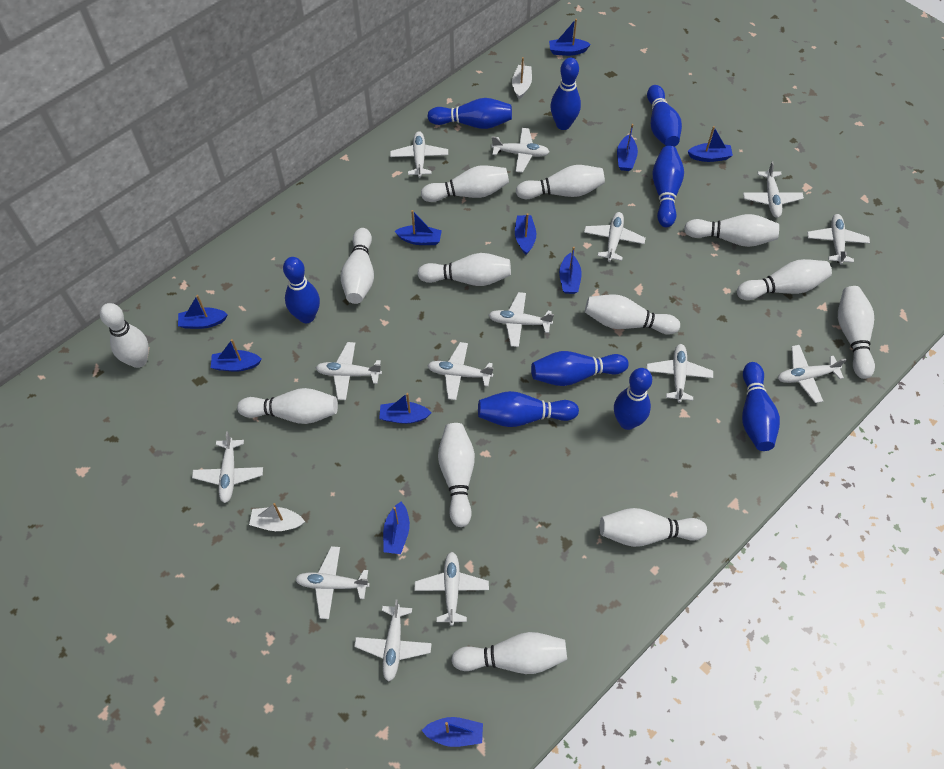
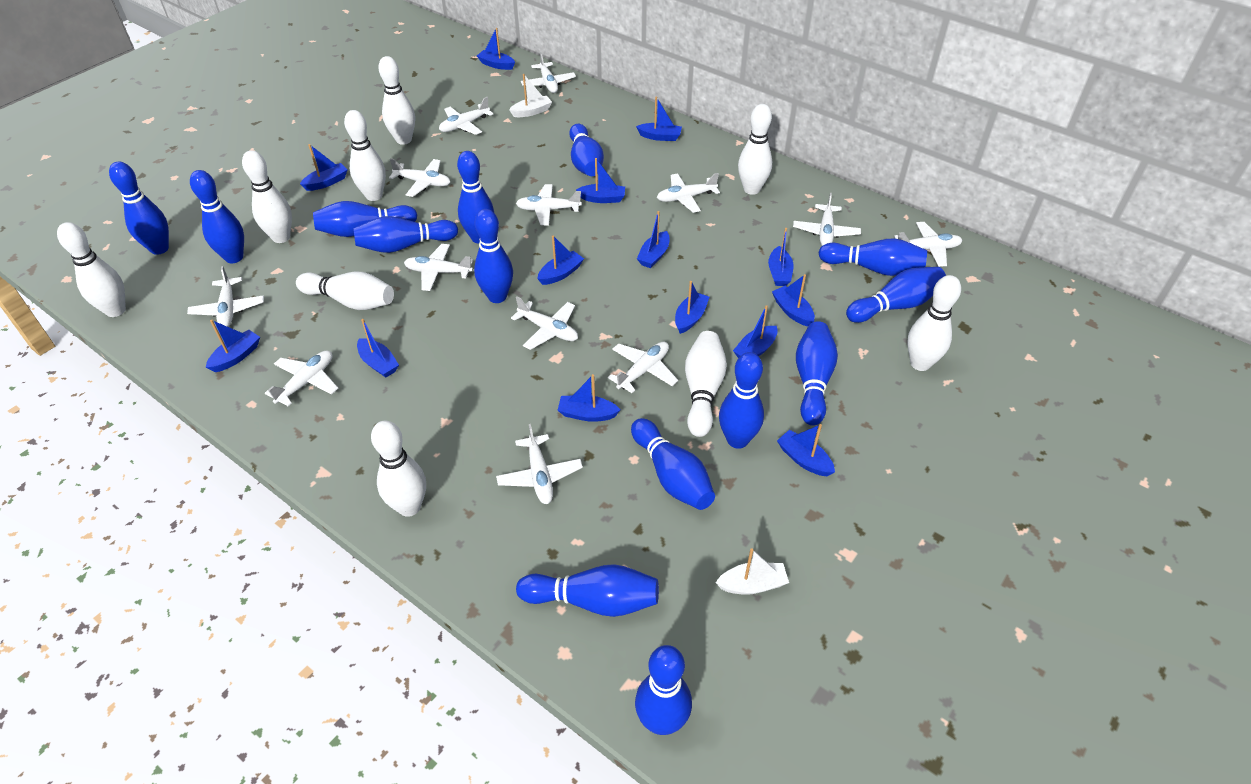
blue boat: [178,295,228,329] [211,339,262,372] [379,393,432,424] [383,502,410,554] [395,210,442,245] [422,717,483,747] [515,213,536,255] [549,19,591,56] [559,247,582,294] [617,124,638,171] [688,126,733,162] = 11 -> [206,320,260,372] [300,144,348,191] [357,319,399,378] [477,28,515,70] [537,235,584,285] [557,374,621,422] [576,158,625,203] [636,97,682,141] [637,211,669,268] [675,281,709,334] [733,305,778,358] [768,228,793,286] [772,274,815,326] [777,424,835,476] = 14
blue bowling pin: [283,257,320,323] [427,98,512,129] [478,391,579,427] [531,351,629,386] [550,58,581,130] [614,368,652,430] [647,85,682,147] [652,146,684,227] [742,362,780,451] = 9 -> [109,161,169,255] [190,170,244,263] [313,201,417,237] [353,216,458,253] [457,151,494,244] [474,209,513,303] [516,564,659,617] [569,124,604,176] [631,418,715,510] [635,645,692,735] [719,352,764,449] [796,321,838,426] [818,239,927,276] [846,267,946,323] = 14
white bowling pin: [100,303,149,368] [237,388,338,424] [340,228,374,304] [417,253,511,286] [421,165,509,202] [438,423,475,527] [451,632,567,674] [516,165,605,199] [585,294,680,334] [600,508,707,547] [684,214,779,247] [737,259,832,300] [838,286,875,379] = 13 -> [57,222,126,317] [242,150,292,243] [296,272,394,310] [344,110,386,201] [371,420,426,517] [378,56,415,145] [685,331,727,437] [738,104,772,195] [907,275,961,371] = 9
white plane: [192,431,263,503] [295,546,370,619] [316,342,382,400] [354,599,432,682] [390,131,448,177] [415,552,489,626] [427,342,494,400] [489,292,554,347] [491,128,549,173] [584,212,646,261] [647,344,713,403] [743,161,804,218] [778,345,846,403] [807,214,870,265] = 14 -> [187,266,264,327] [265,350,338,406] [389,158,450,197] [404,244,473,291] [439,97,494,135] [496,424,583,504] [511,297,578,350] [516,184,582,225] [521,52,576,93] [608,342,678,393] [657,173,720,213] [793,193,861,246] [894,222,963,267] = 13

